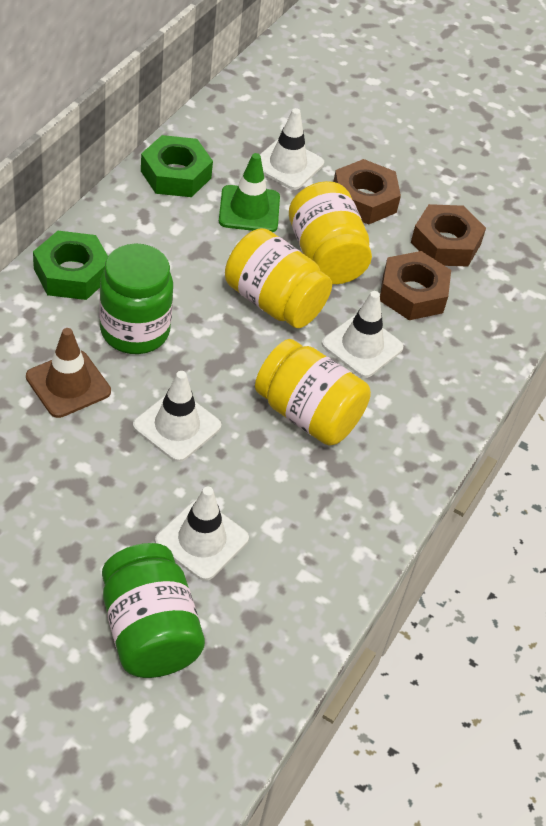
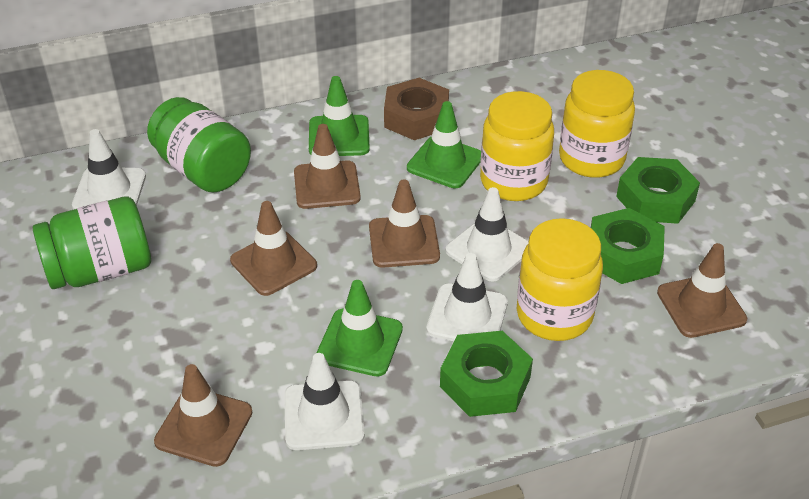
brown nut: [333,159,401,224] [380,251,451,320] [411,204,486,266] = 3 -> [384,78,449,140] = 1
brown traffic cone: [26,328,111,418] = 1 -> [154,364,253,467] [230,201,317,296] [294,124,361,209] [369,179,440,268] [657,243,747,338] = 5
green nut: [33,231,108,300] [141,135,213,197] = 2 -> [440,331,533,417] [591,208,665,284] [616,157,700,224] = 3
green traffic cone: [219,153,280,232] = 1 -> [309,76,370,156] [317,280,403,376] [407,101,481,188] = 3

